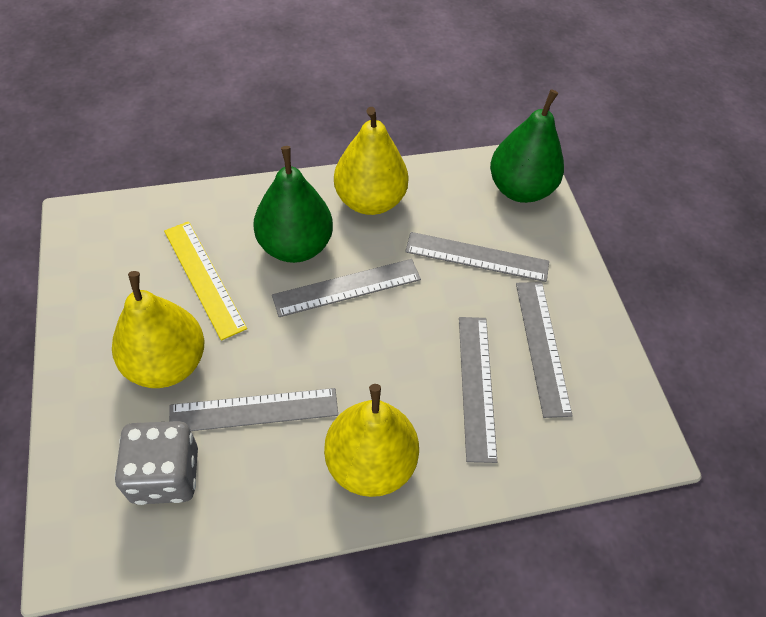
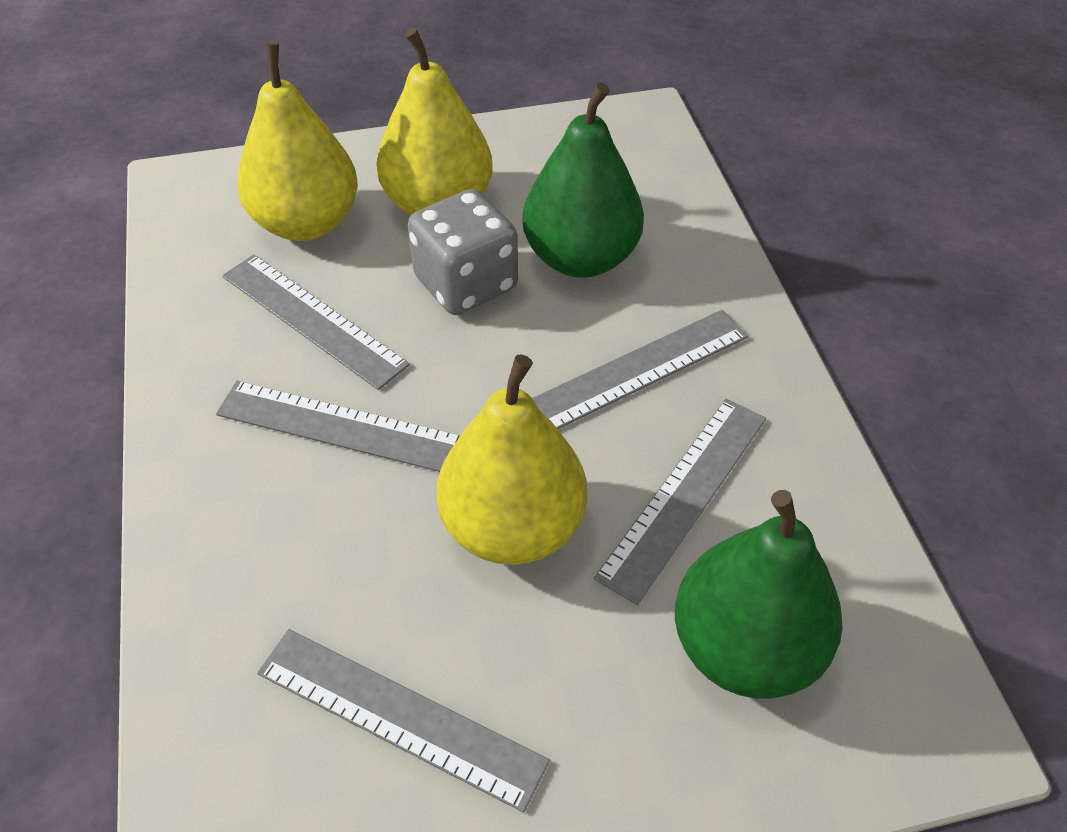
yellow ruler: [164,221,247,341] = 1 -> none = 0

